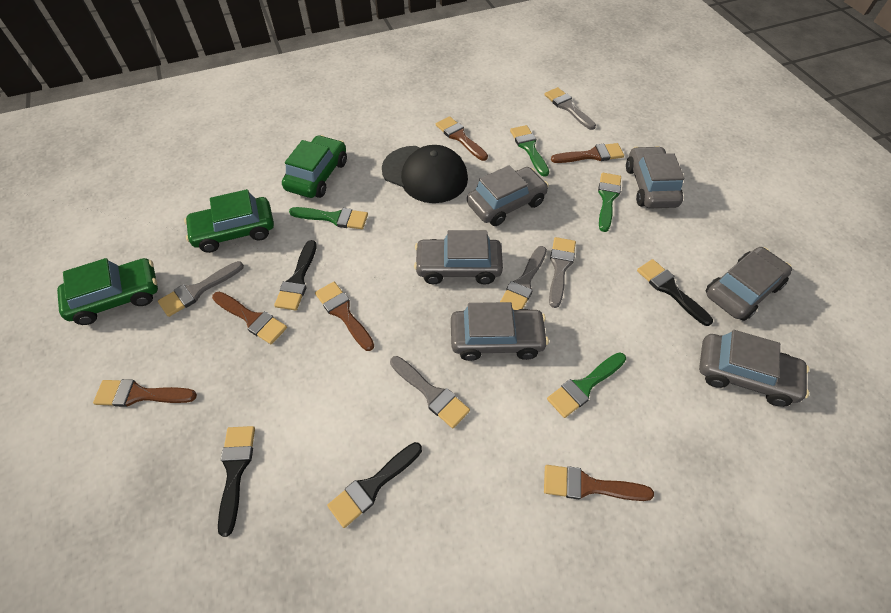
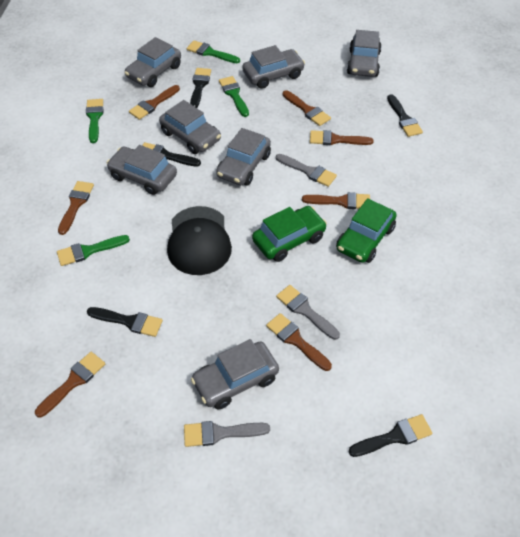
black brush: [218,426,255,537] [274,240,317,311] [327,442,422,528] [637,259,713,326] = 4 -> [87,307,163,337] [142,142,201,167] [190,68,211,108] [349,414,432,457] [387,94,423,137] = 5
brown brush: [93,379,197,407] [212,292,287,344] [315,282,374,351] [436,116,488,161] [544,465,654,501] [551,143,624,163] = 6 -> [35,352,105,418] [58,181,94,235] [129,85,180,120] [266,313,332,371] [283,90,331,126] [302,192,370,209] [310,130,374,145] = 7
green car: [57,258,158,325] [184,189,274,253] [282,135,347,198] = 3 -> [252,206,327,262] [336,198,397,263] = 2
grey brush: [158,261,244,317] [390,356,470,428] [500,246,547,310] [544,87,596,130] [549,237,576,308] = 5 -> [184,421,270,447] [276,154,337,187] [276,285,340,340] = 3
grey car: [414,230,503,285] [451,302,549,361] [467,165,549,226] [626,146,684,209] [699,330,809,407] [705,247,792,321] = 6 -> [107,145,177,195] [125,37,181,87] [159,100,221,154] [191,339,279,410] [216,128,271,186] [242,45,305,89] [347,30,382,77] = 7

